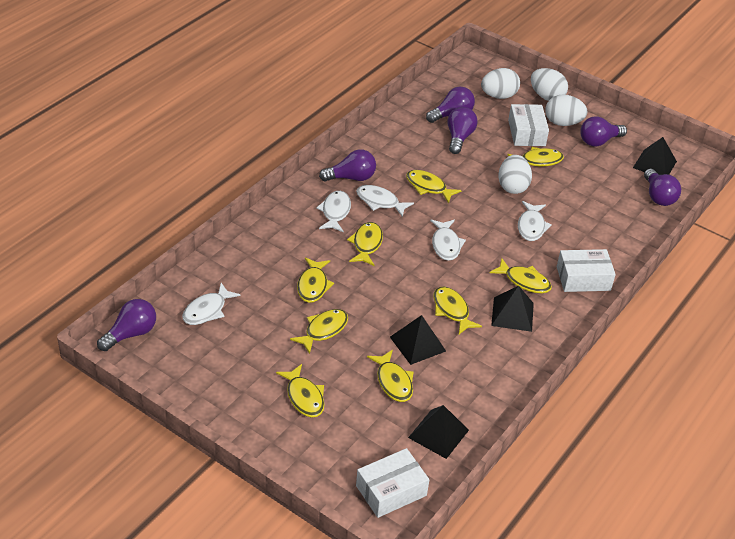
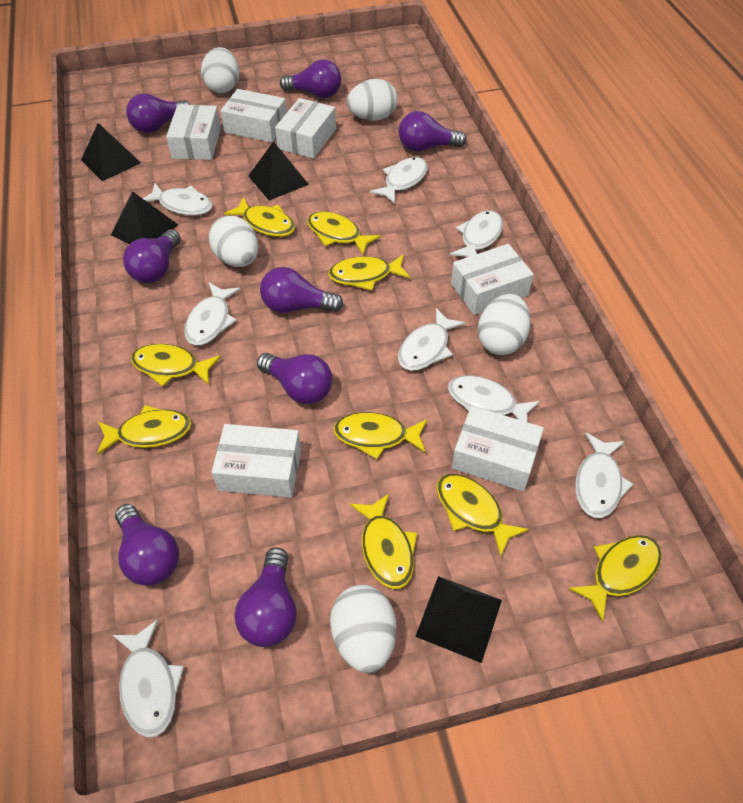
purple light bulb: [97,299,156,351] [319,149,376,181] [426,87,475,123] [448,107,478,154] [580,116,627,146] [644,169,681,206] = 6 -> [115,504,179,586] [123,229,181,283] [126,93,190,133] [235,547,297,647] [257,353,332,404] [260,267,344,313] [280,59,341,98] [398,111,467,152] = 8
white box: [356,448,429,518] [508,104,549,146] [557,249,616,292] = 3 -> [166,105,221,160] [212,424,301,498] [220,89,287,143] [275,98,336,159] [451,244,534,315] [452,406,544,491] = 6
white egg: [481,68,520,99] [499,155,532,194] [531,68,568,101] [545,94,588,126] = 4 -> [201,47,239,93] [209,216,258,267] [330,585,396,673] [347,79,398,121] [478,294,531,355] = 5
white fish: [182,283,241,325] [316,191,351,233] [356,185,414,217] [430,220,466,261] [518,201,552,241] = 5 -> [112,619,184,738] [142,183,213,216] [184,283,241,345] [370,157,428,204] [398,308,465,371] [448,375,540,422] [449,210,503,257] [575,433,633,518] = 8

